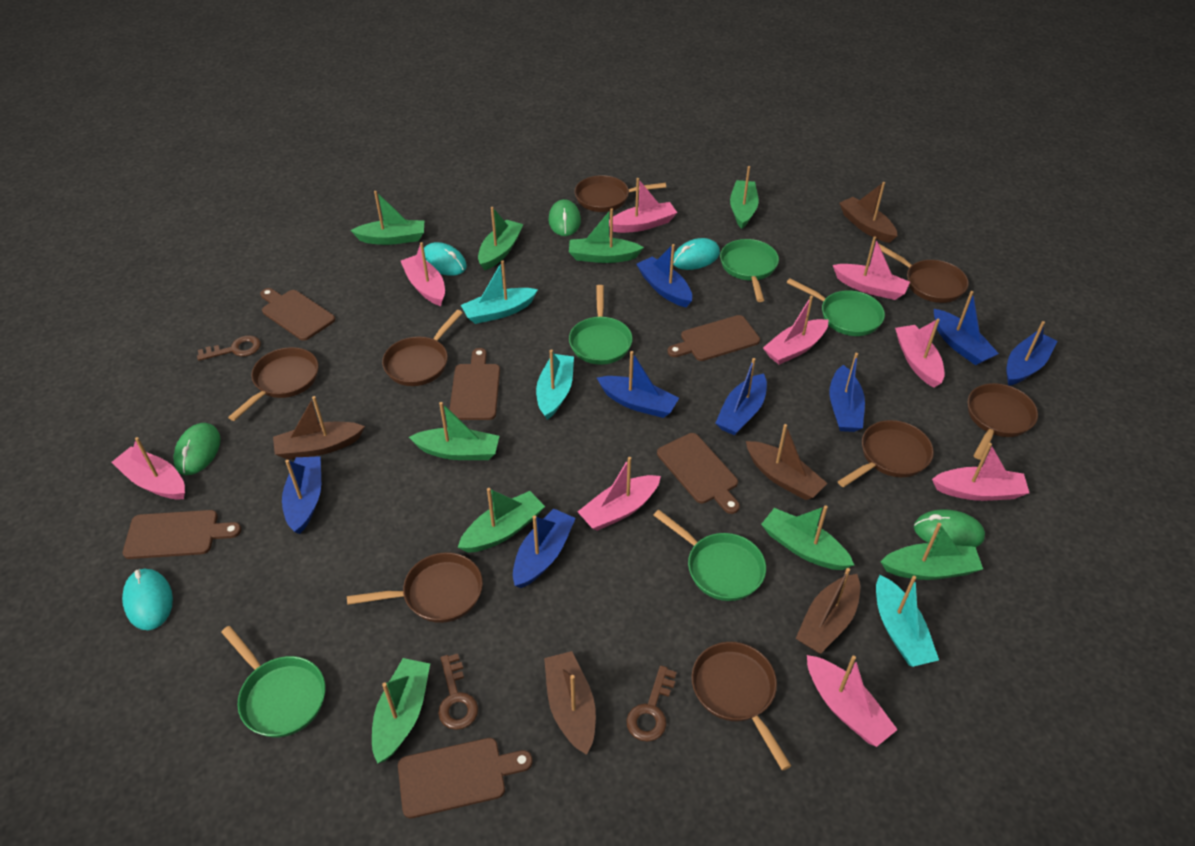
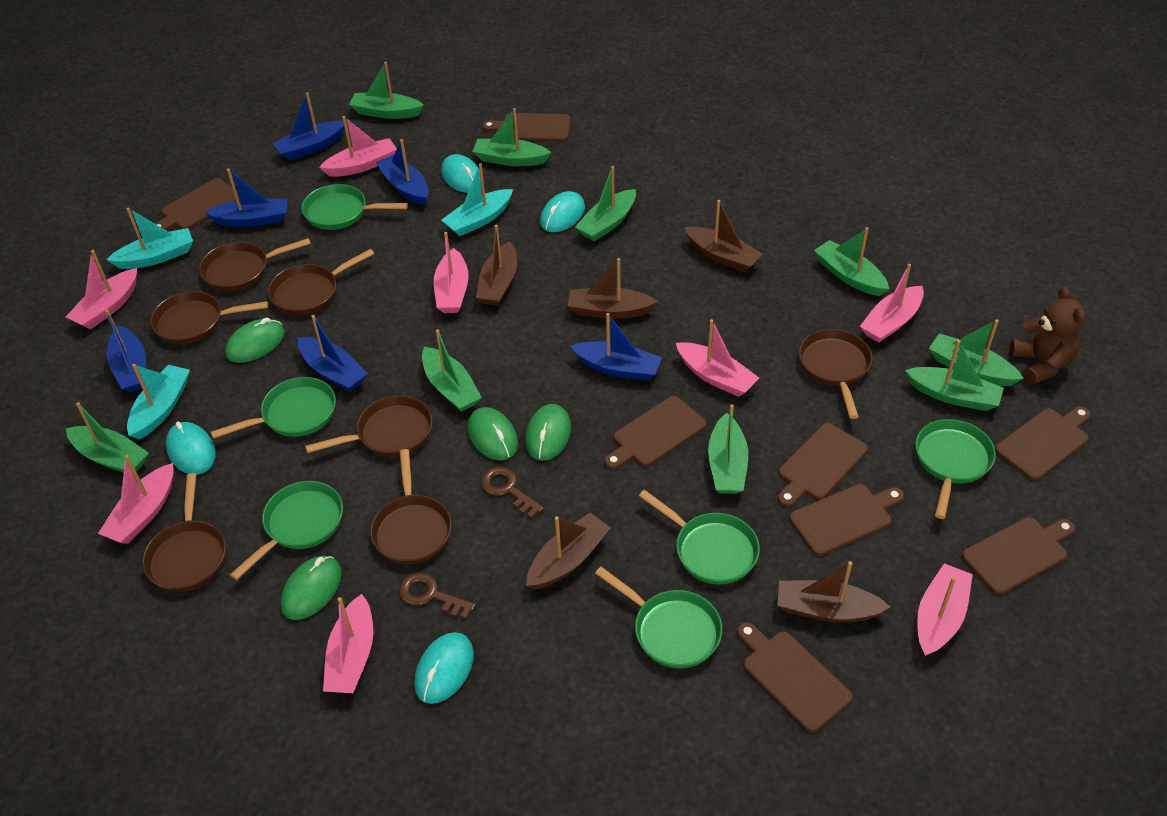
blue boat: [282,456,321,534] [513,508,576,588] [597,351,679,418] [636,244,692,307] [716,358,767,435] [829,353,865,432] [934,291,999,365] [1006,321,1057,386] = 8 -> [105,310,146,392] [204,168,288,227] [273,92,347,160] [298,315,368,392] [376,139,429,205] [570,313,662,381] = 6
brown cutting board: [123,510,241,559] [260,288,335,341] [398,738,533,818] [449,348,500,420] [657,433,740,514] [667,315,760,361] = 6 -> [154,178,240,231] [482,113,571,141] [604,396,706,469] [737,622,853,732] [778,423,868,507] [789,484,904,556] [962,517,1075,595] [995,406,1091,481] = 8
brown key: [197,335,261,361] [438,654,478,730] [627,666,677,742] = 3 -> [399,572,476,619] [481,466,544,519] = 2
brown pan: [228,347,319,421] [347,552,483,623] [382,310,463,386] [575,175,666,212] [691,642,791,771] [838,420,934,487] [879,244,969,303] [968,383,1038,460] = 8 -> [142,473,226,592] [150,291,268,344] [199,238,311,291] [268,249,374,315] [305,395,432,457] [370,449,451,564] [798,329,872,419] = 7
brown teddy bear: none = 0 -> [1009,286,1086,385] = 1
green mouse: [173,423,221,475] [548,199,581,236] [914,509,985,547] = 3 -> [225,318,285,363] [281,556,342,620] [468,407,518,460] [525,404,571,460] = 4
green pan: [221,626,325,737] [569,285,633,365] [653,510,766,601] [720,239,779,302] [787,278,885,336] = 5 -> [211,377,336,439] [230,481,343,580] [302,184,408,230] [595,567,722,669] [639,490,760,585] [915,419,996,519] = 6
pink boat: [111,437,185,499] [401,242,445,306] [577,457,661,531] [609,178,677,233] [763,296,828,365] [807,655,898,747] [833,236,910,300] [895,319,944,388] [932,443,1029,501] = 9 -> [66,250,137,329] [98,455,174,544] [319,116,397,177] [323,594,373,693] [434,232,469,313] [676,319,759,397] [860,264,924,343] [917,563,973,656] = 8
turquoise mouse: [122,569,173,630] [424,242,467,276] [673,238,720,270] = 3 -> [166,422,216,475] [414,632,474,704] [441,154,481,193] [540,191,585,232] = 4

